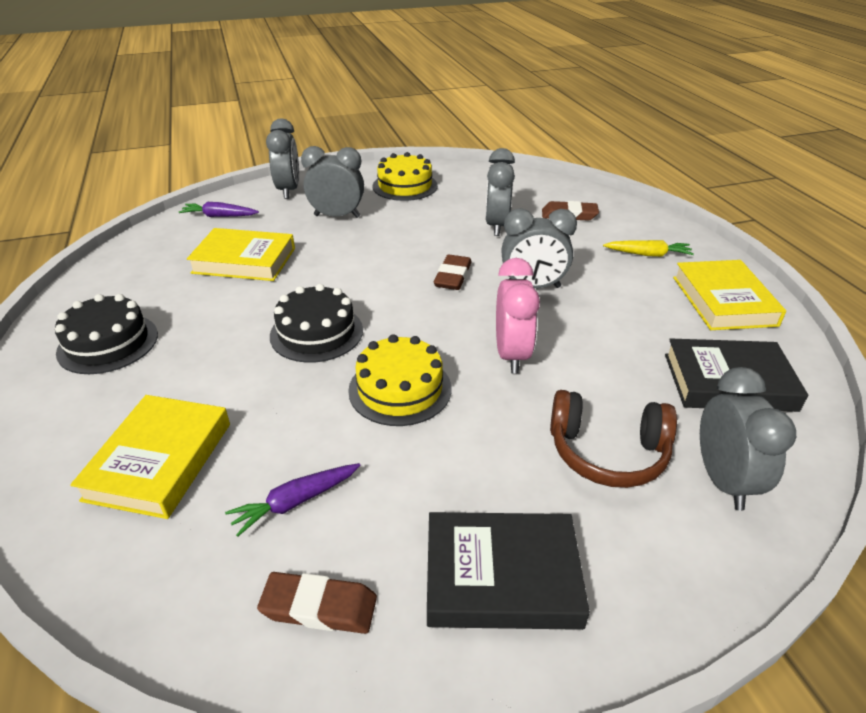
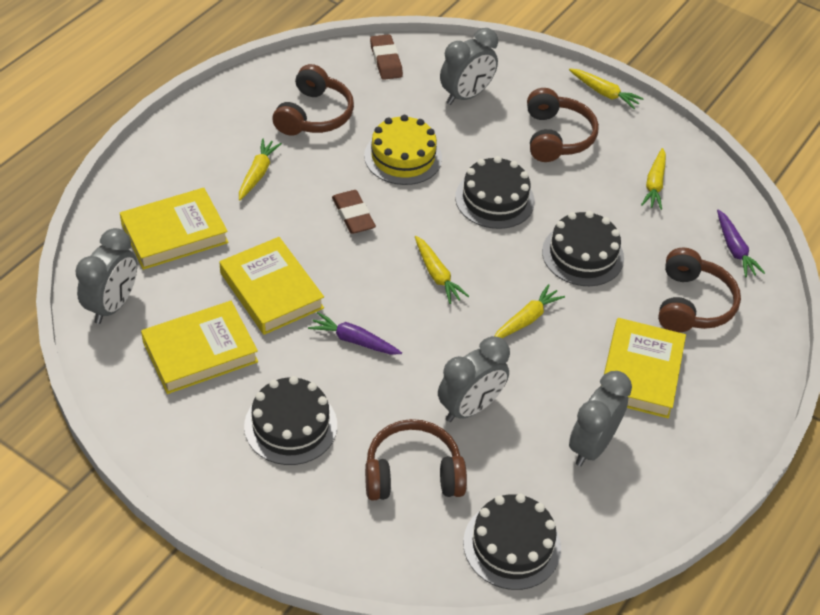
black book: [427,512,590,630] [665,338,808,412] = 2 -> none = 0
black cake: [55,294,158,374] [270,284,363,363] = 2 -> [244,376,337,465] [455,156,535,229] [463,494,561,590] [542,211,624,286] = 4
brown eraser: [257,572,377,634] [434,255,472,290] [542,201,599,221] = 3 -> [332,190,376,234] [370,34,403,80] = 2
brown headphones: [550,390,677,488] = 1 -> [272,64,354,136] [365,419,467,500] [527,88,599,162] [658,248,741,332] = 4
grey clock: [266,119,299,199] [301,146,364,218] [485,148,515,236] [501,208,577,288] [700,367,796,511] = 5 -> [75,228,137,324] [438,336,510,422] [440,28,498,105] [569,371,632,466] = 4
pink clock: [496,258,540,374] = 1 -> none = 0
yellow book: [70,395,230,519] [187,228,295,281] [673,260,786,330] = 3 -> [120,188,229,270] [141,301,258,394] [219,237,324,335] [604,318,686,418] = 4
yellow cake: [348,334,451,426] [372,152,438,201] = 2 -> [364,115,442,185] = 1
yellow carrot: [603,240,694,257] = 1 -> [239,138,282,200] [415,236,469,304] [495,284,565,338] [569,68,644,109] [641,148,666,210] = 5

